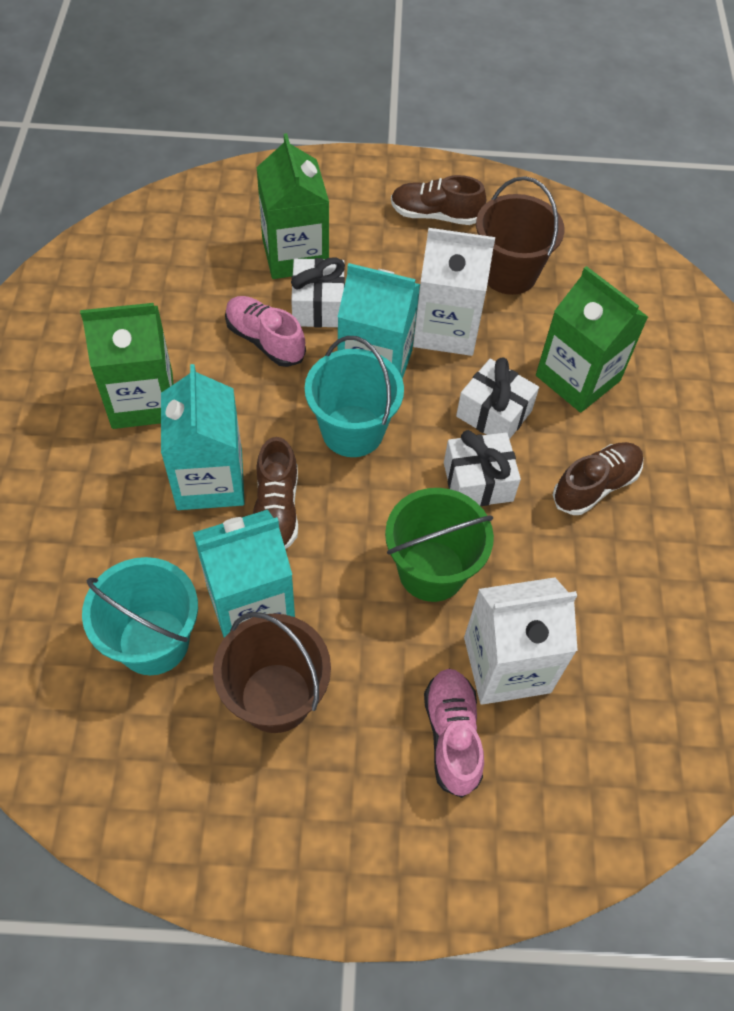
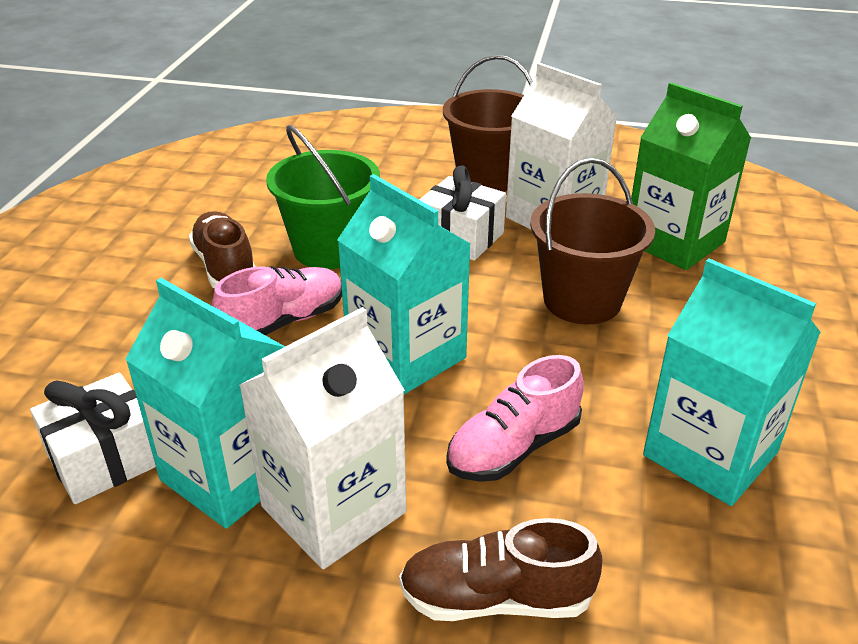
brown shoe: [253,437,298,549] [391,175,486,225] [553,442,643,515] = 3 -> [189,211,255,288] [399,518,603,621] = 2
green carton: [80,303,173,429] [256,133,329,279] [536,266,648,413] = 3 -> [631,82,751,270] = 1
turquoise bucket: [82,557,198,675] [305,336,404,457] = 2 -> none = 0
white gift: [291,257,345,328] [444,430,521,506] [456,358,539,439] = 3 -> [30,373,156,504] [419,165,506,261] = 2

